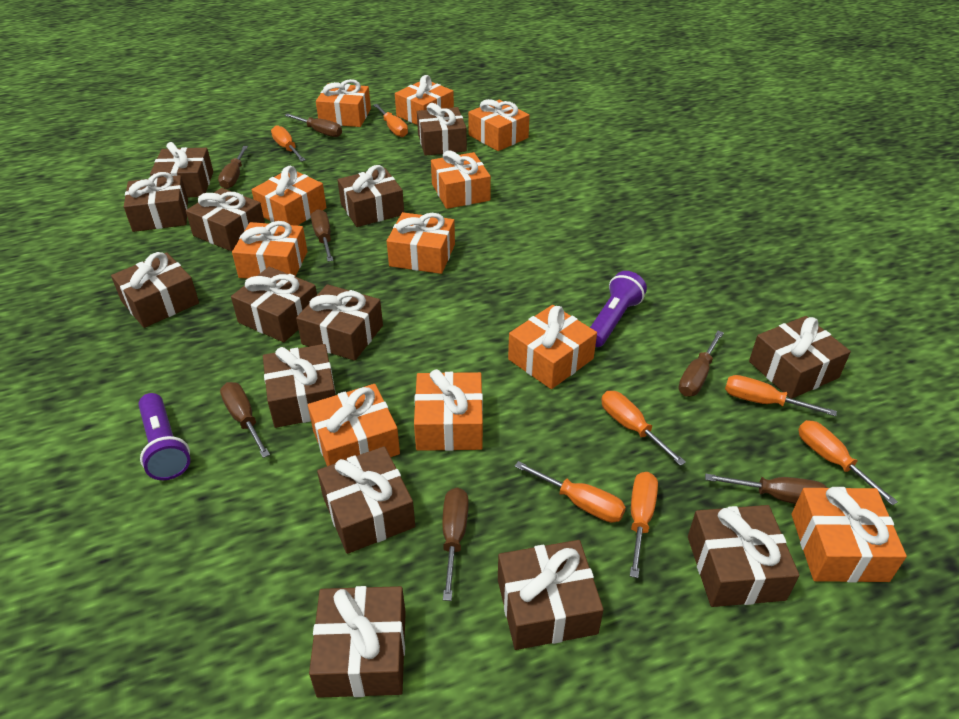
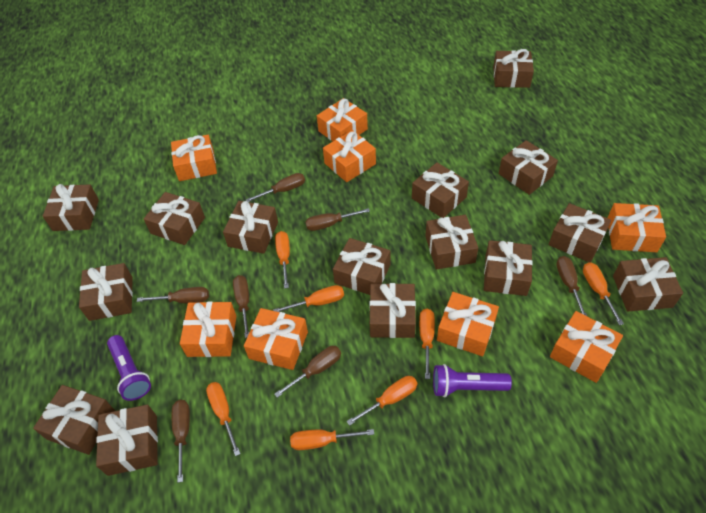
brown gift: [111,252,199,328] [124,172,188,232] [150,142,213,197] [186,188,265,251] [231,267,317,342] [263,344,336,428] [296,284,383,361] [309,586,406,698] [317,446,415,554] [337,165,404,227] [417,103,467,156] [498,540,604,650] [688,505,799,607] [749,316,851,399] = 14 -> [33,385,115,455] [43,184,99,231] [79,263,133,321] [96,404,158,476] [144,192,205,245] [223,201,278,254] [333,238,390,295] [369,283,416,338] [412,163,469,218] [425,215,478,269] [484,240,533,296] [493,49,534,88] [499,140,558,195] [549,203,611,263] [613,257,683,311] = 15
orange gift: [232,221,308,279] [251,166,327,226] [308,384,400,466] [316,79,371,127] [387,212,455,274] [395,75,454,125] [414,369,483,451] [431,150,491,209] [468,99,530,151] [508,305,597,389] [792,487,907,583] = 11 -> [171,135,217,181] [180,301,236,357] [244,308,308,370] [317,98,368,141] [323,130,376,182] [437,292,499,356] [550,311,623,383] [608,203,666,252] = 8

